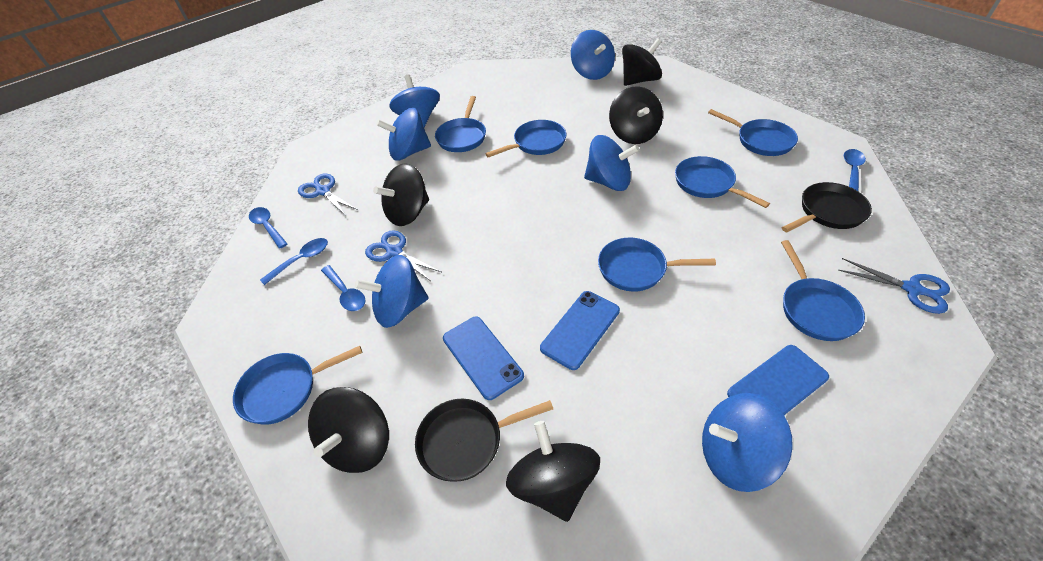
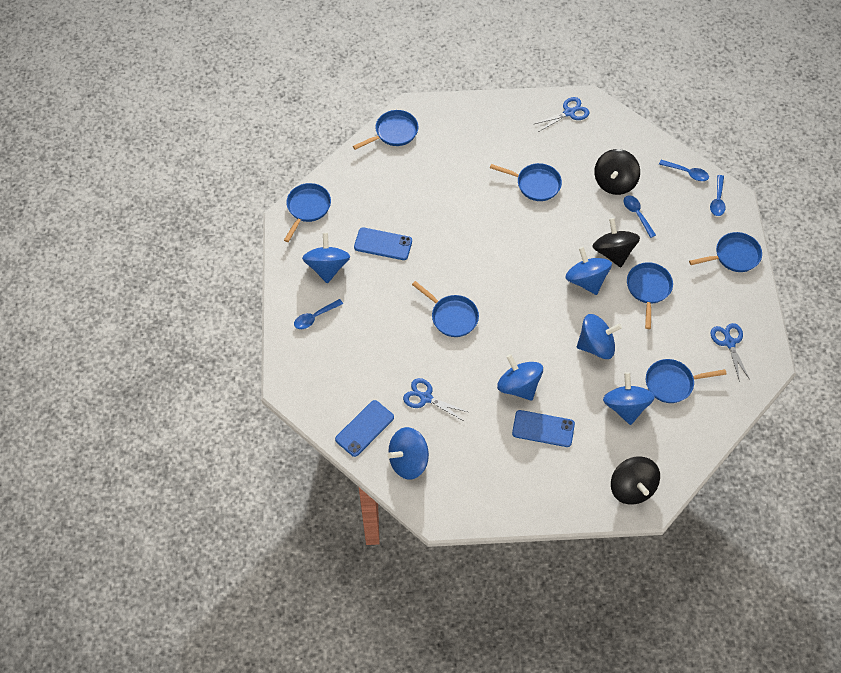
black pan: [415,399,553,482] [782,182,872,232] = 2 -> none = 0
black spinning top: [308,387,389,473] [373,163,429,226] [506,421,600,522] [609,86,663,144] [622,38,662,86] = 5 -> [593,218,640,267] [594,149,640,195] [611,456,660,504] = 3

